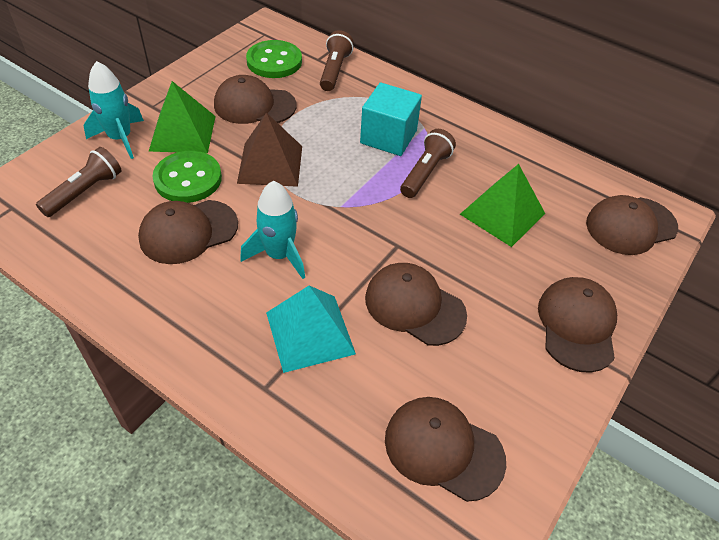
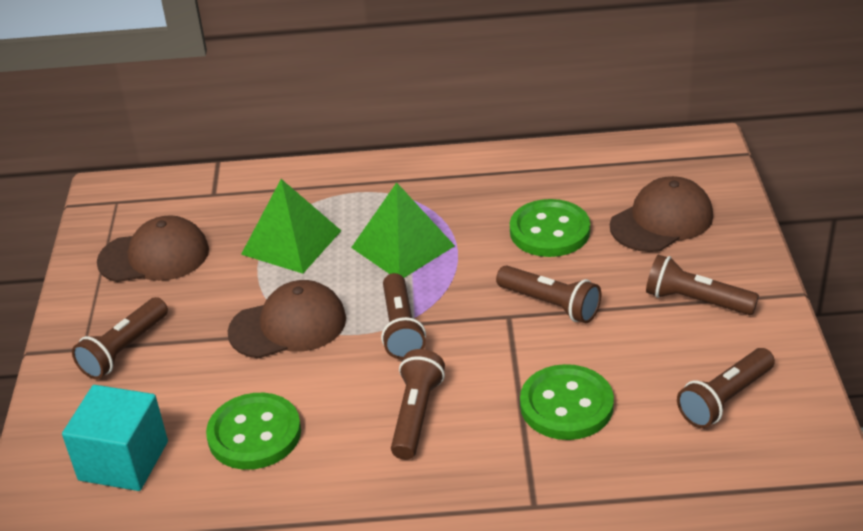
brown cap: [138,200,238,264] [214,75,297,124] [365,263,467,346] [385,397,506,502] [538,277,617,373] [586,195,678,255] = 6 -> [97,215,209,282] [227,280,346,359] [610,176,713,252] = 3
brown flashlight: [36,147,122,217] [320,30,354,91] [400,129,456,198] = 3 -> [72,297,168,379] [381,273,426,360] [391,349,445,460] [496,265,601,323] [646,255,759,315] [677,348,775,428] = 6
brown pyramid: [237,113,302,187] = 1 -> none = 0
green button: [153,151,222,203] [246,40,302,78] = 2 -> [206,393,301,470] [510,199,590,257] [520,364,614,440] = 3
turquoise pyramid: [266,285,356,373] = 1 -> none = 0
turquoise rocket: [83,61,144,159] [240,181,305,279] = 2 -> none = 0

